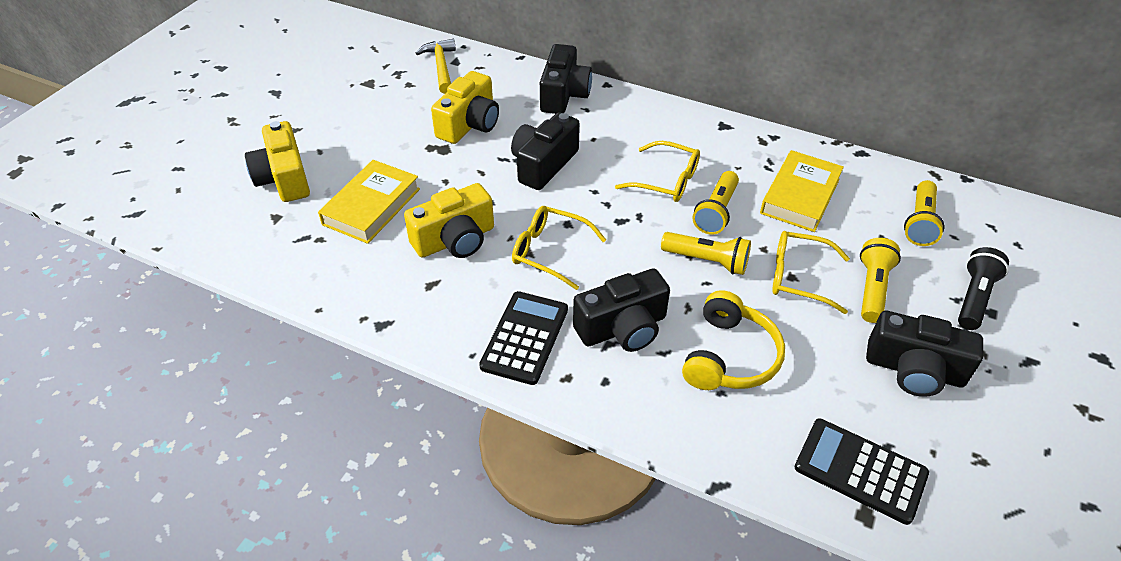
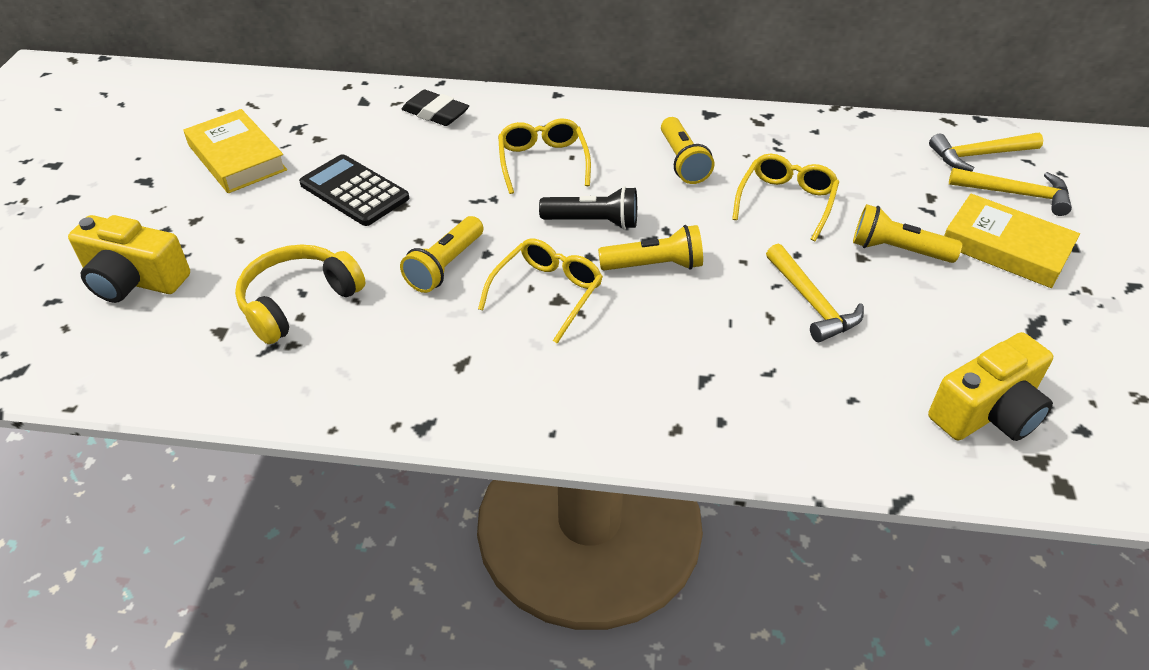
black calculator: [479,291,568,385] [795,419,929,525] = 2 -> [299,154,409,226] = 1
black camera: [511,112,580,190] [540,44,592,114] [573,268,670,352] [866,311,983,397] = 4 -> none = 0
black eraser: none = 0 -> [402,90,469,126] = 1
yellow camera: [245,121,310,202] [404,183,494,258] [431,71,499,144] = 3 -> [68,215,190,303] [928,332,1053,441] = 2
yellow hammer: [416,39,456,94] = 1 -> [766,244,864,342] [929,133,1043,172] [949,168,1072,216] = 3

